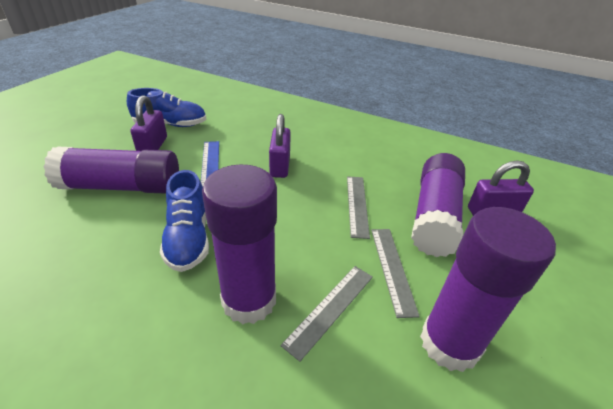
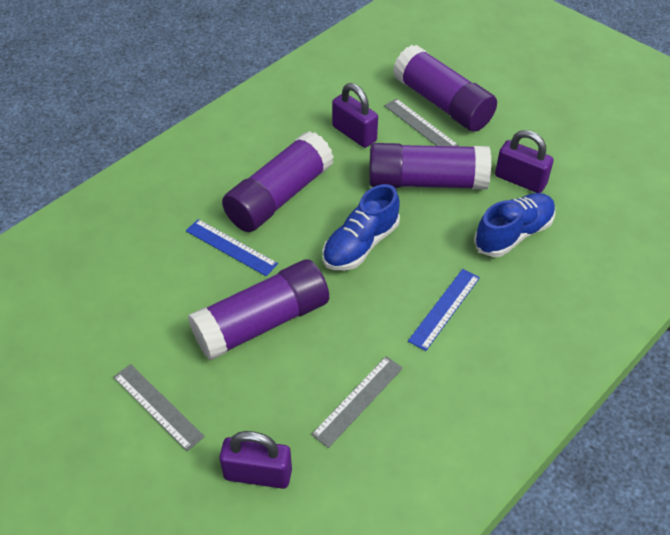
blue ruler: [201,141,219,186] = 1 -> [186,219,278,276] [408,269,480,351] = 2

